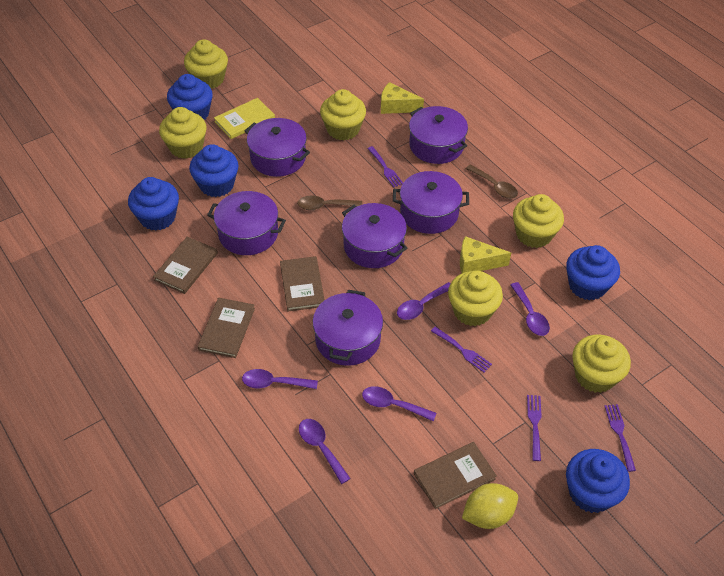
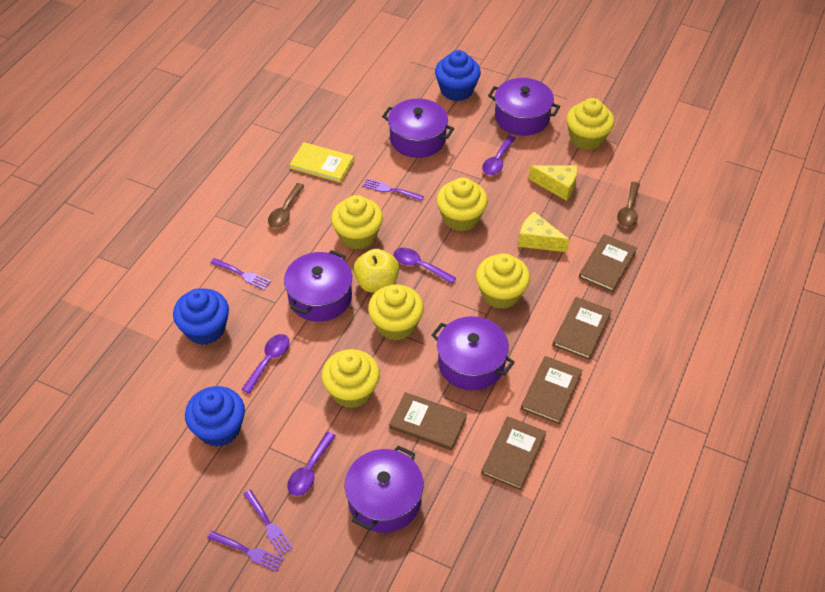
blue cupcake: [128,177,179,231] [167,74,213,120] [189,144,239,197] [566,245,620,300] [566,449,630,513] = 5 -> [173,289,229,345] [185,386,245,447] [435,50,481,101] = 3
brown book: [153,237,218,294] [198,298,255,358] [280,256,325,312] [414,442,497,509] = 4 -> [389,392,467,451] [481,416,546,490] [521,356,582,424] [553,297,612,360] [579,234,637,292] = 5
purple pot: [207,191,286,255] [245,118,310,177] [313,290,383,366] [342,203,407,268] [393,171,469,234] [409,106,468,164] = 6 -> [284,250,352,322] [345,445,423,533] [382,99,454,158] [432,316,515,391] [488,78,560,136] = 5
purple spoon: [242,369,318,389] [299,419,351,484] [362,386,436,422] [397,282,451,320] [510,282,550,336] = 5 -> [241,334,290,394] [287,432,336,496] [394,248,456,284] [482,135,516,175] = 4
yellow apple: none = 0 -> [353,249,399,293] = 1
yellow lemon: [462,483,518,529] = 1 -> none = 0

